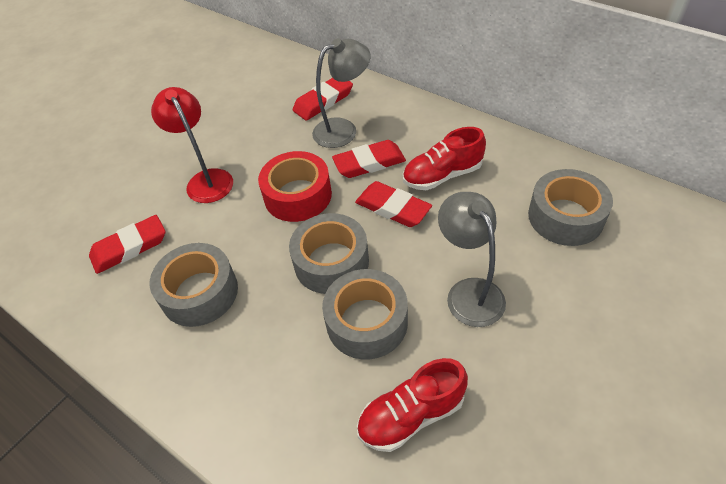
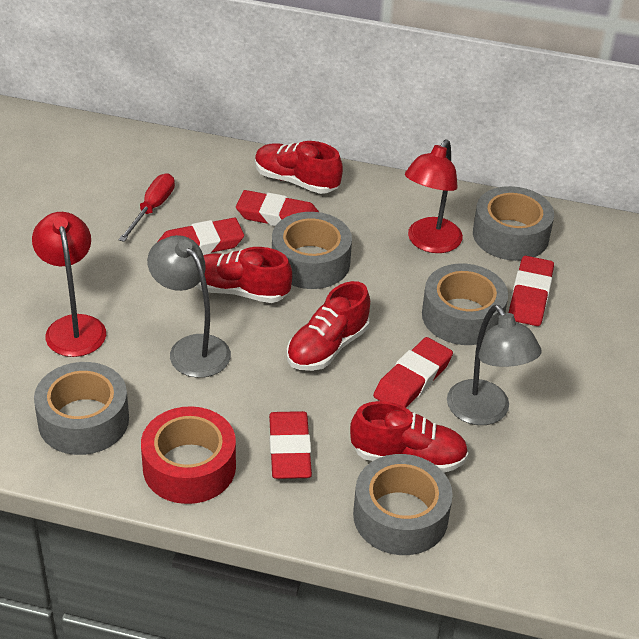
grey tape: [150,243,238,327] [289,213,369,294] [322,269,408,359] [528,169,613,246] = 4 -> [34,362,129,455] [272,212,352,289] [353,454,453,555] [422,263,508,345] [473,186,554,261] = 5
red eraser: [89,215,166,274] [293,78,353,121] [332,140,406,178] [355,181,432,227] = 4 -> [158,218,244,255] [236,190,319,226] [269,411,312,479] [373,337,453,408] [509,256,554,326] = 5
red lamp: [151,87,233,203] = 1 -> [32,212,106,357] [405,139,463,253] = 2
red screwdriver: none = 0 -> [118,173,175,242] = 1
red shoe: [357,358,468,452] [403,127,486,190] = 2 -> [196,247,292,303] [255,141,343,194] [287,281,370,371] [350,401,468,473] = 4

